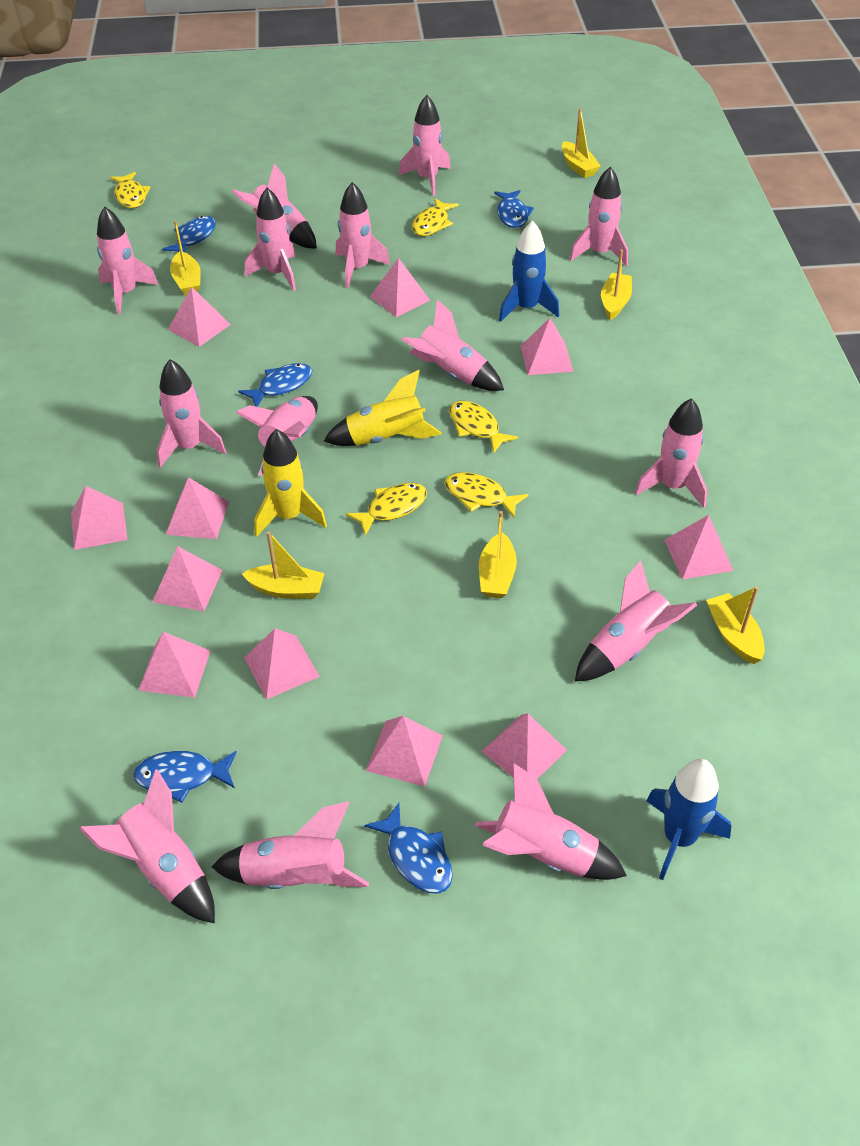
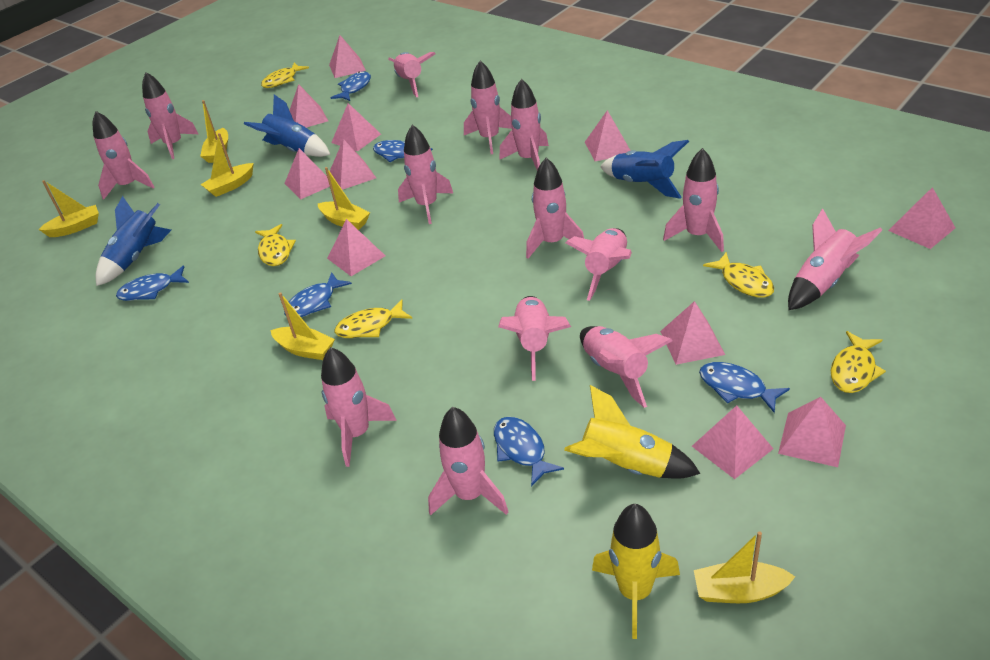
blue fish: [133,751,237,803] [162,216,216,253] [238,363,312,407] [364,803,453,893] [494,190,534,228] = 5 -> [116,266,189,301] [284,272,352,317] [330,71,371,101] [373,140,433,162] [494,417,564,487] [699,362,790,413] = 6
blue rocket: [499,221,559,322] [646,759,731,880] = 2 -> [96,196,171,286] [244,94,331,157] [600,140,689,199] = 3

